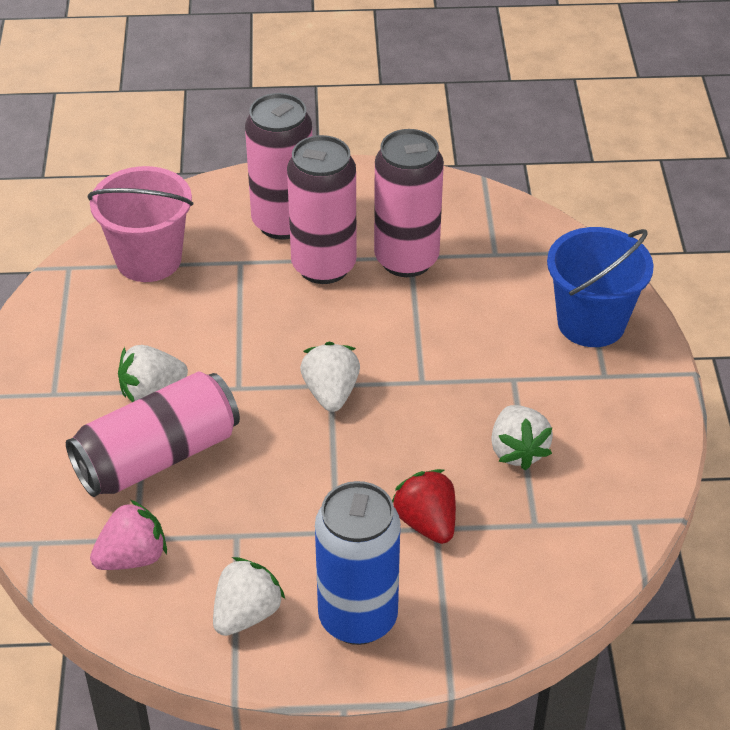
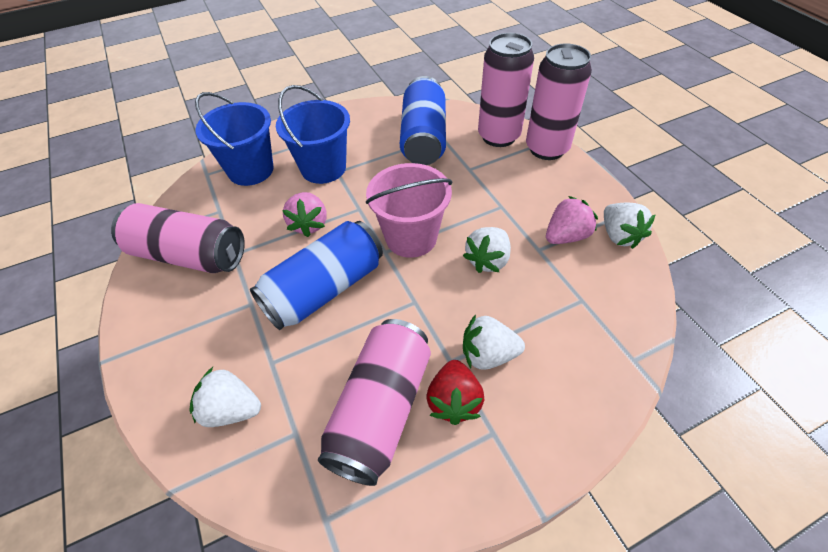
blue bucket: [547,227,654,347] = 1 -> [195,92,274,186] [276,85,350,184] = 2
blue can: [315,481,400,645] = 1 -> [250,221,383,330] [400,76,446,165] = 2
pink strawberry: [90,500,167,570] = 1 -> [282,192,327,237] [546,196,598,244] = 2

